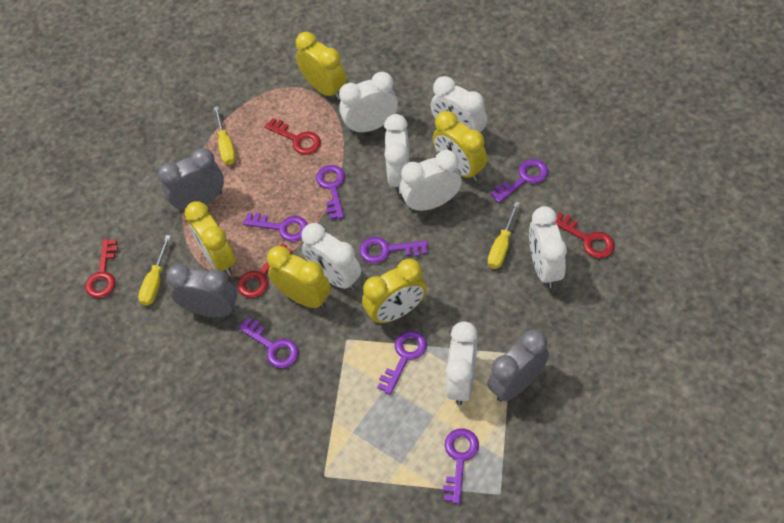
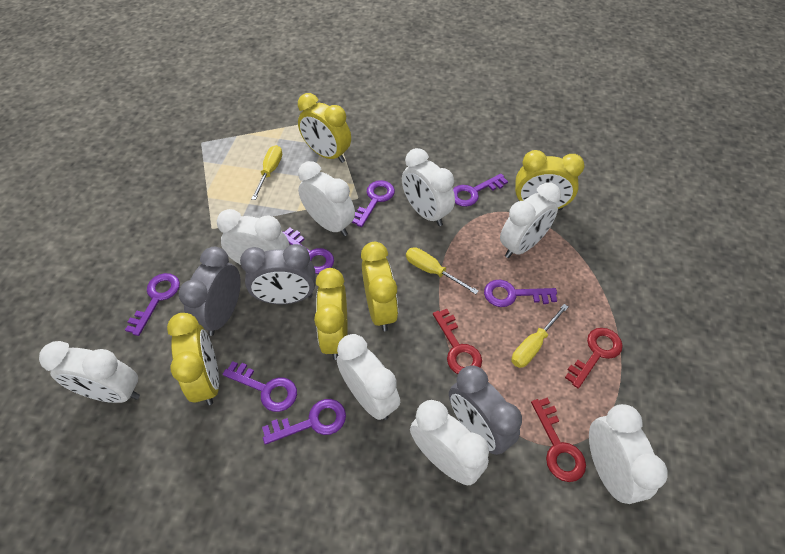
red key: [85,239,118,298] [237,243,293,298] [264,118,321,155] [555,212,615,259] = 4 -> [433,309,482,374] [531,398,586,482] [565,328,623,389] = 3
white clock: [302,223,361,290] [339,72,398,134] [384,114,409,194] [400,150,462,212] [431,76,487,133] [446,322,478,405] [529,206,567,288] = 7 -> [39,341,140,403] [217,209,289,265] [298,161,355,236] [337,334,400,420] [402,148,455,226] [410,400,489,485] [500,182,561,258] [589,404,668,504] = 8

